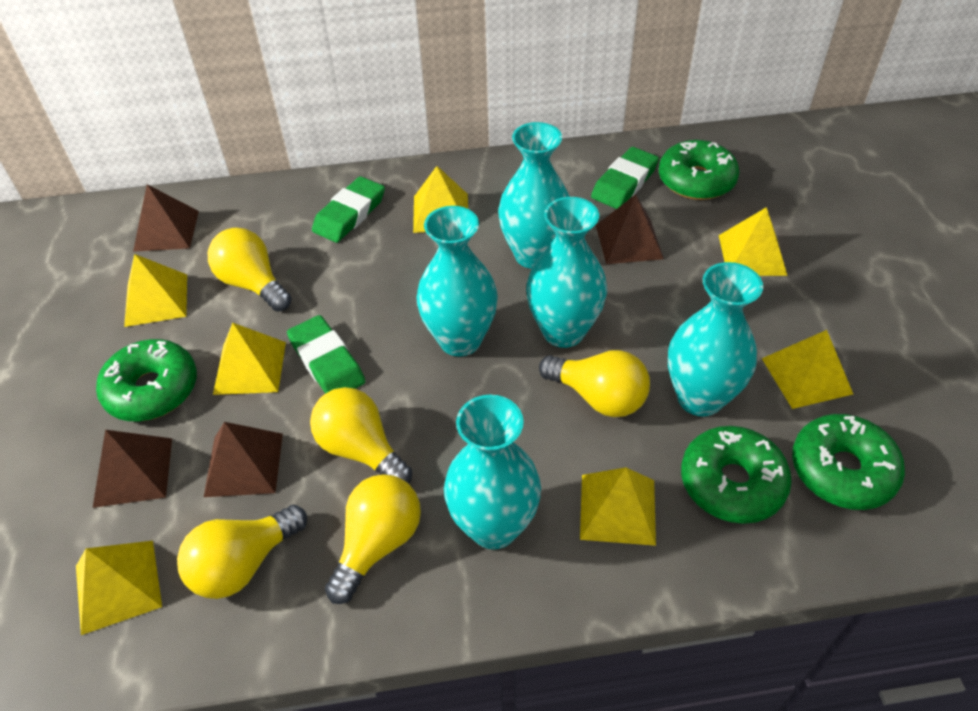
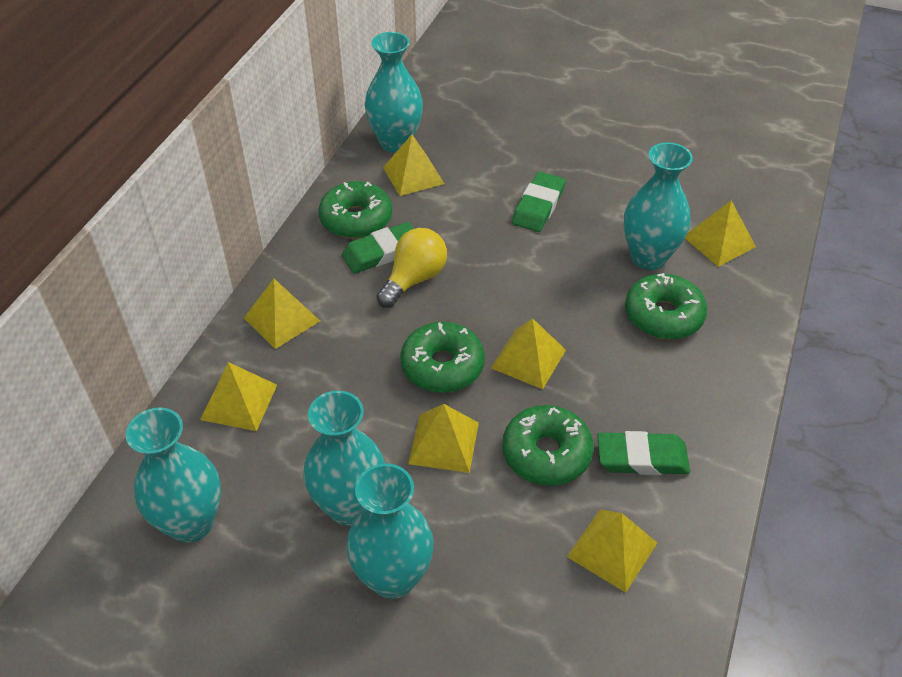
brown pyramid: [93,430,172,508] [133,184,199,252] [204,422,283,497] [596,194,664,264] = 4 -> none = 0
yellow light bulb: [177,505,307,599] [208,227,292,312] [310,387,412,484] [325,474,421,604] [539,350,650,417] = 5 -> [376,228,447,308] = 1

